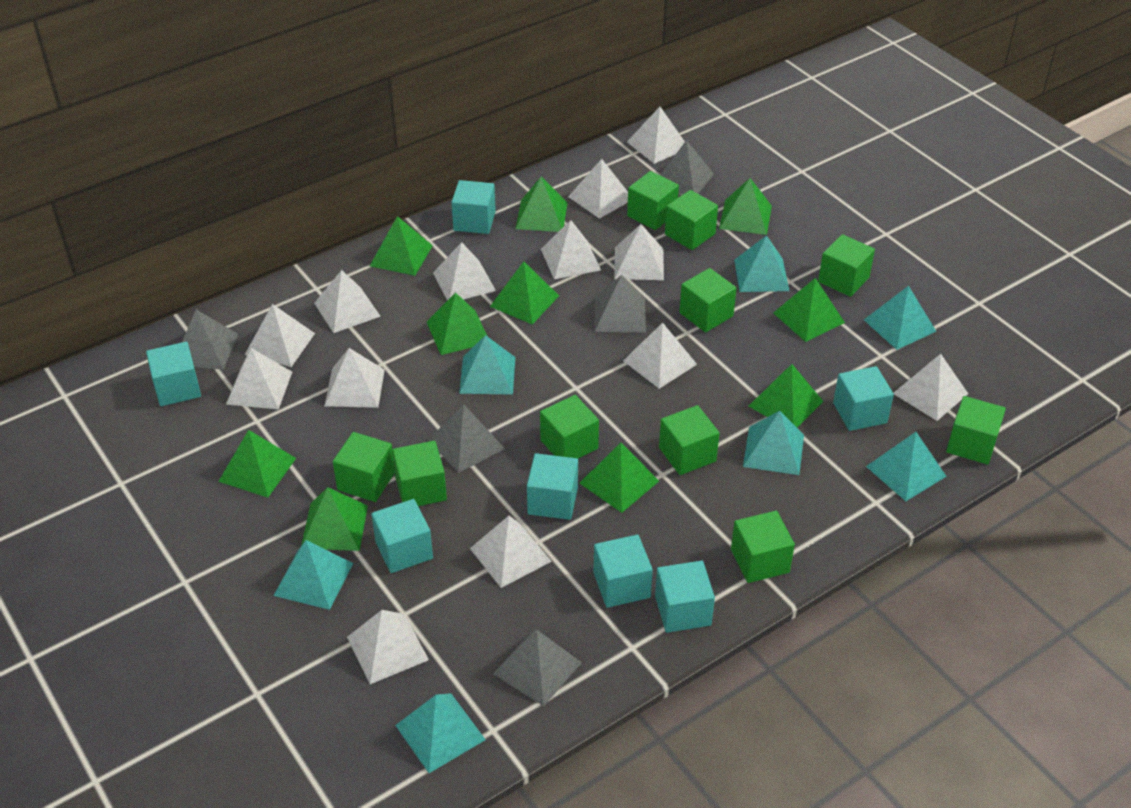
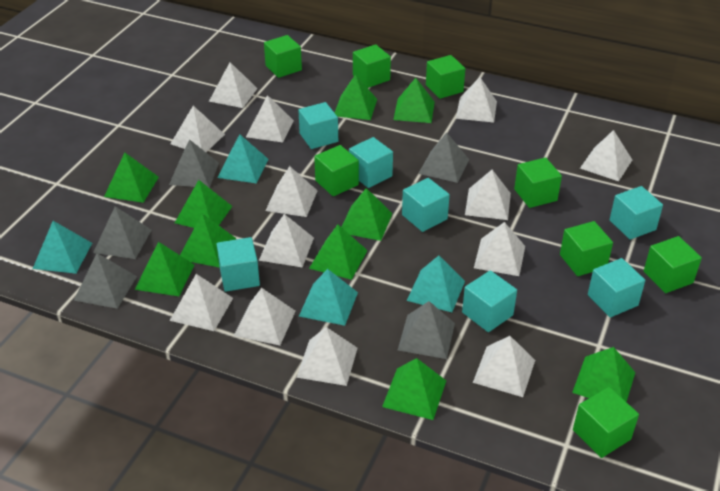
green cube: [333,432,395,502] [392,441,447,506] [540,395,599,459] [627,171,679,230] [659,405,719,475] [665,190,718,250] [679,268,737,332] [731,511,795,583] [818,234,875,297] [946,396,1006,465] = 10 -> [264,35,302,78] [314,145,359,196] [353,44,391,88] [426,55,465,99] [514,157,562,208] [560,221,613,276] [573,387,639,458] [644,236,702,293] = 8
turquoise pyramid: [274,540,353,610] [395,693,486,773] [459,335,515,394] [734,235,789,292] [743,411,804,475] [864,286,937,350] [866,432,947,501] = 7 -> [33,221,92,274] [217,134,268,184] [299,269,358,326] [407,256,465,312] = 4

